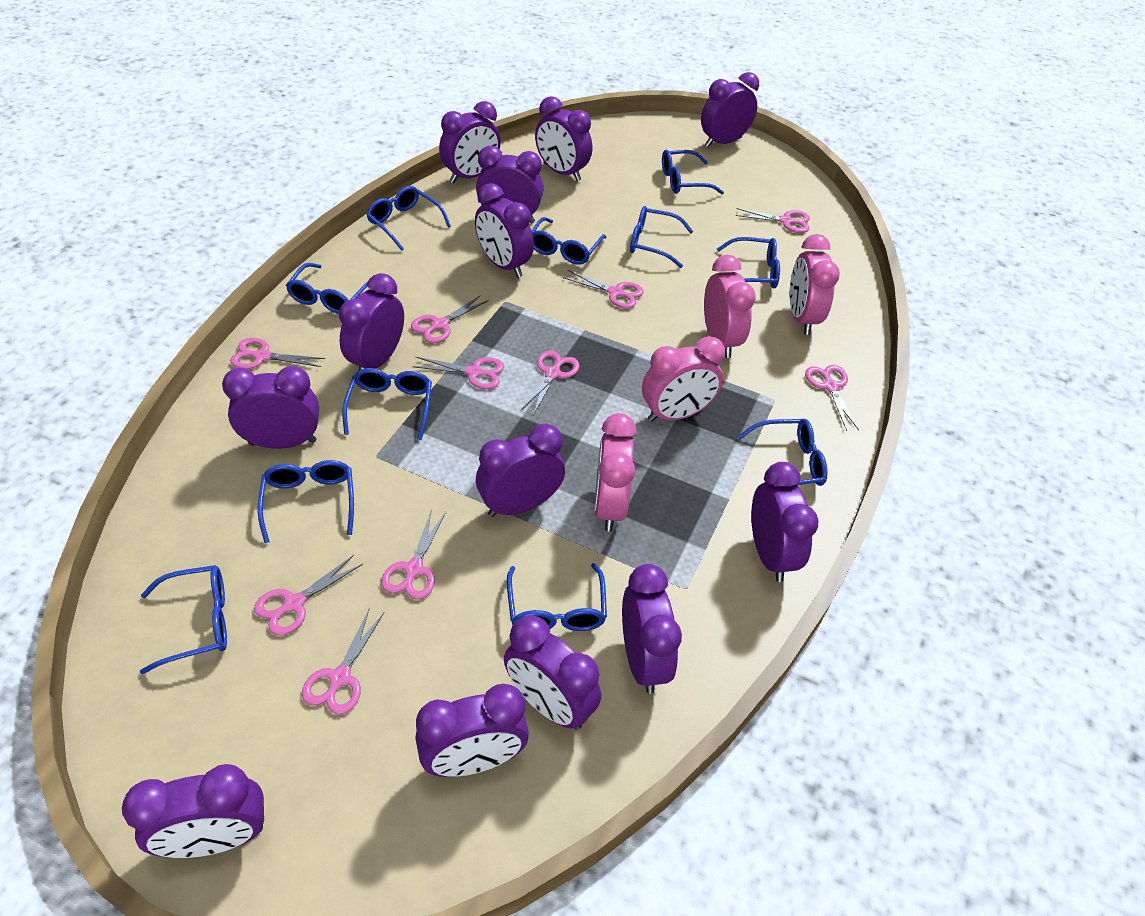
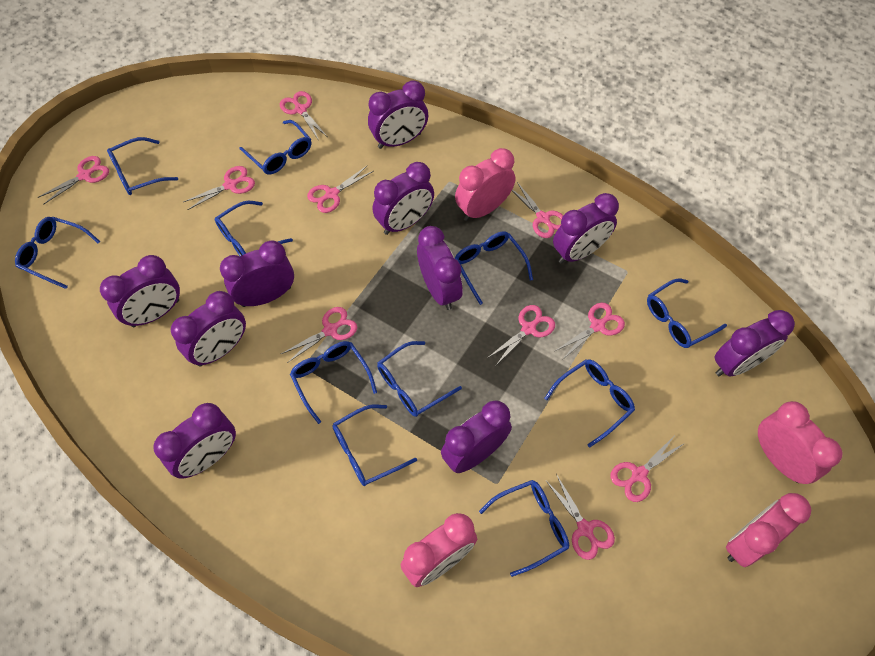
purple clock: [122,764,264,858] [222,366,319,449] [339,273,404,370] [416,684,529,777] [439,101,501,183] [475,183,534,278] [476,146,543,224] [476,424,565,517] [504,615,601,730] [535,96,592,181] [622,564,682,694] [701,72,759,147] [751,462,818,582] = 13 -> [100,255,180,327] [153,403,236,479] [171,291,246,367] [220,240,294,307] [368,80,428,149] [373,162,434,235] [417,226,463,310] [441,400,512,473] [553,193,619,264] [714,310,795,377] = 10

